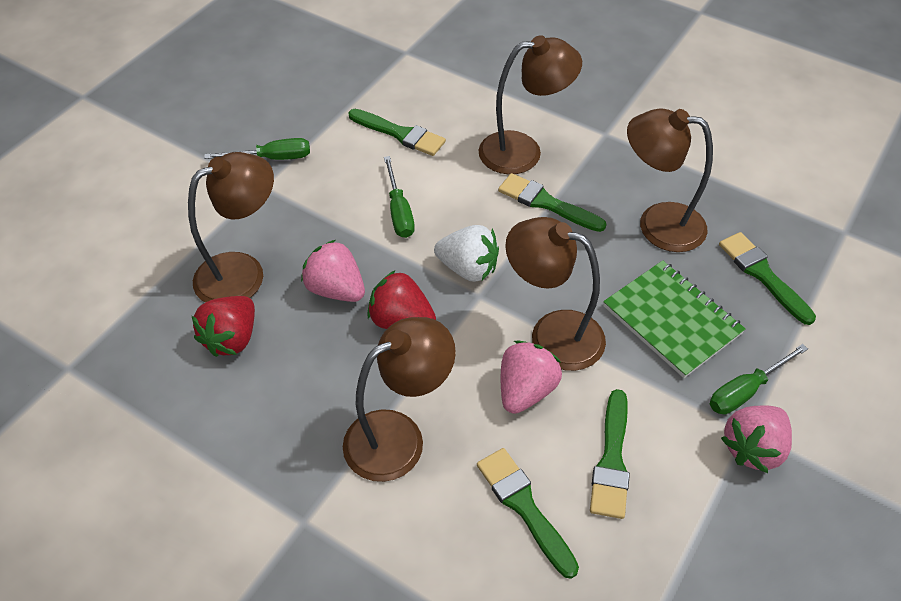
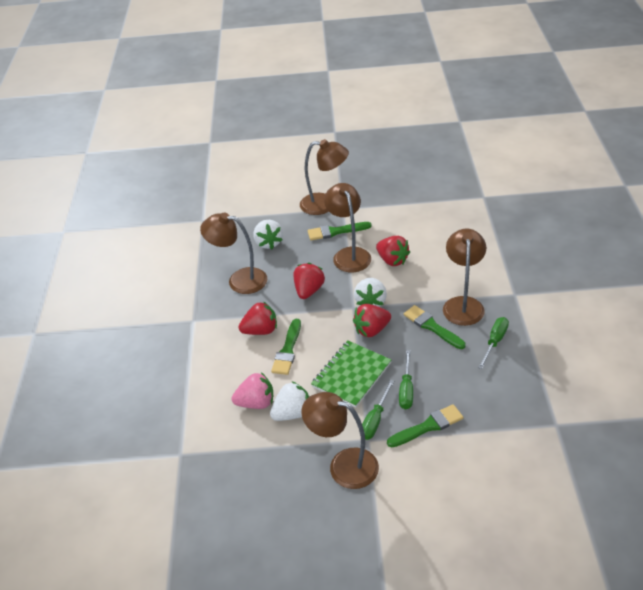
green brush: [348,109,446,156] [477,448,579,579] [498,173,607,232] [590,389,630,519] [719,232,816,325] = 5 -> [271,319,301,375] [308,222,372,240] [387,404,463,447] [404,305,466,349] = 4
pink strawberry: [301,240,365,302] [501,341,562,414] [721,405,792,473] = 3 -> [232,372,273,409] = 1
red strawberry: [192,296,255,357] [367,270,436,329] = 2 -> [238,301,277,335] [294,263,325,299] [353,304,391,337] [376,236,410,266] = 4
white strawberry: [434,225,499,282] = 1 -> [253,220,283,249] [270,381,309,421] [354,278,387,307] = 3

